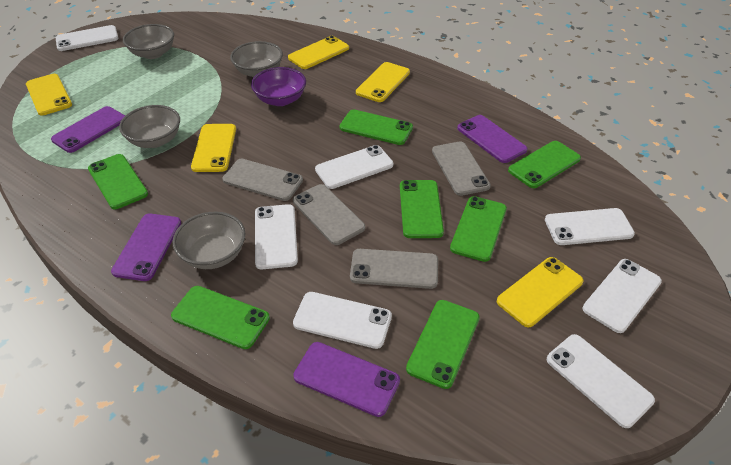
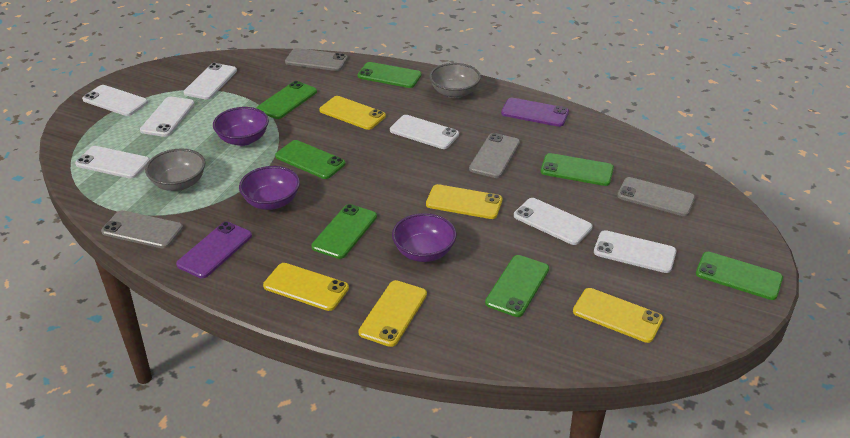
grey bowl: [119,105,180,148] [123,24,174,59] [173,212,246,269] [230,41,283,77] = 4 -> [145,149,205,191] [429,63,481,98] = 2
purple bowl: [251,67,306,106] = 1 -> [213,107,269,146] [239,166,300,210] [392,213,457,262] = 3
purple phone: [51,106,125,153] [111,214,181,281] [293,342,400,417] [457,115,528,163] = 4 -> [176,222,252,278] [501,98,569,127] = 2

